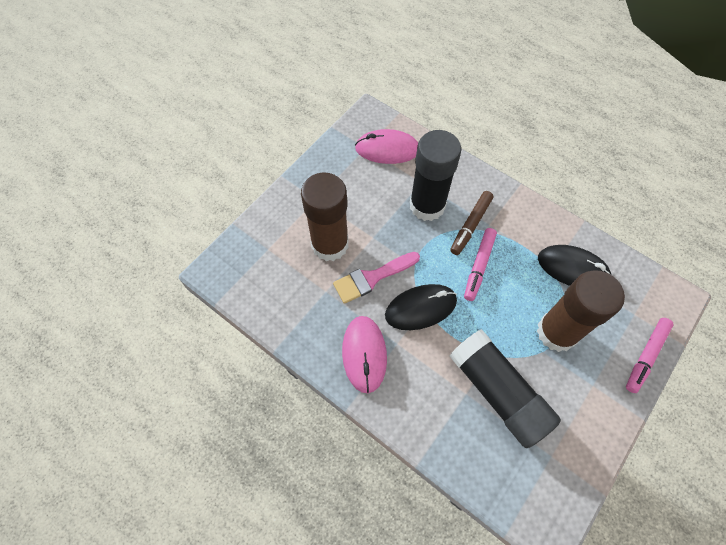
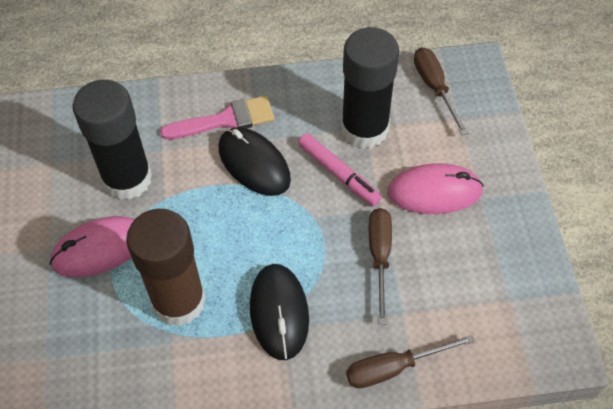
brown glue stick: [301,172,348,261] [537,270,625,352] = 2 -> [126,209,206,326] = 1
brown marker: [450,191,493,255] = 1 -> none = 0
brown screwdriver: none = 0 -> [346,334,475,388] [369,208,392,324] [414,47,468,135] = 3
pink marker: [464,228,497,301] [626,318,674,393] = 2 -> [298,133,382,206] = 1

